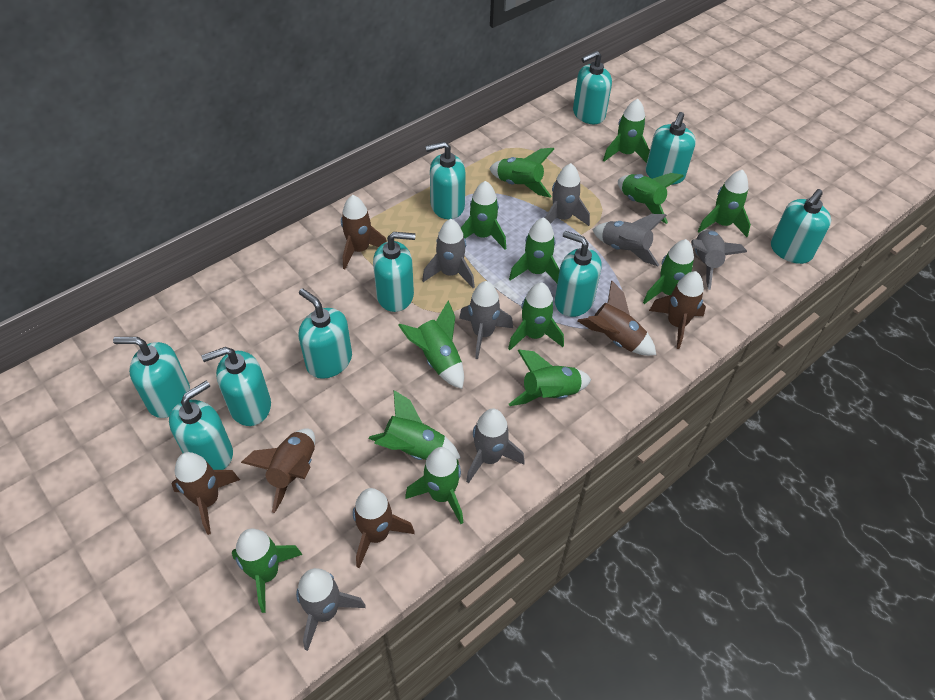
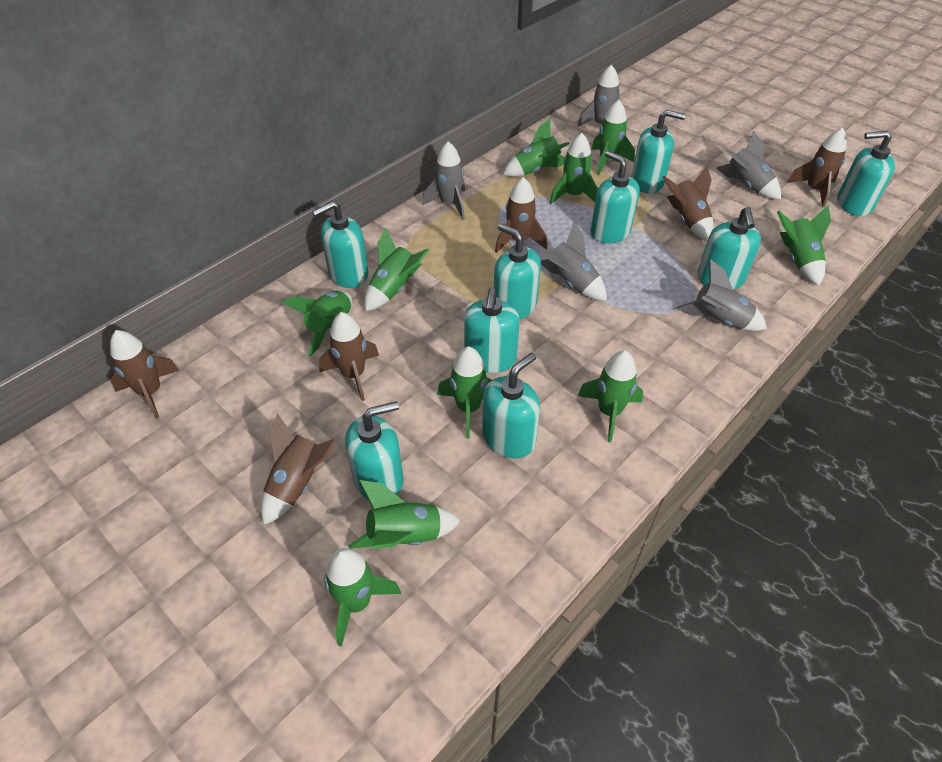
green rocket: [232,529,302,613] [369,390,461,460] [398,301,464,389] [405,447,463,524] [461,181,506,249] [489,148,554,198] [508,282,564,350] [509,217,560,283] [509,349,591,406] [603,99,650,163] [618,173,684,224] [643,239,694,304] [698,170,751,237] = 13 -> [282,291,352,357] [324,548,401,646] [348,480,460,549] [364,228,430,311] [437,346,492,438] [503,118,570,177] [550,133,598,204] [578,350,643,442] [591,100,635,175] [777,206,831,286] = 10
grey rocket: [296,568,366,651] [422,219,475,288] [459,281,513,359] [466,409,525,484] [545,163,590,226] [593,214,667,266] [691,229,747,290] = 7 -> [422,142,465,220] [538,222,607,301] [577,65,620,127] [676,259,767,331] [716,131,781,199] = 5
turquoise soap dispenser: [113,337,190,418] [169,381,233,470] [201,347,271,426] [299,288,352,379] [373,232,415,312] [425,142,466,219] [555,231,602,317] [573,51,612,124] [645,112,696,185] [771,189,831,264] = 10 -> [312,201,368,288] [345,401,403,500] [464,288,520,373] [482,352,540,458] [494,223,541,320] [591,151,640,243] [631,110,686,193] [697,207,761,290] [837,131,895,216] = 9

